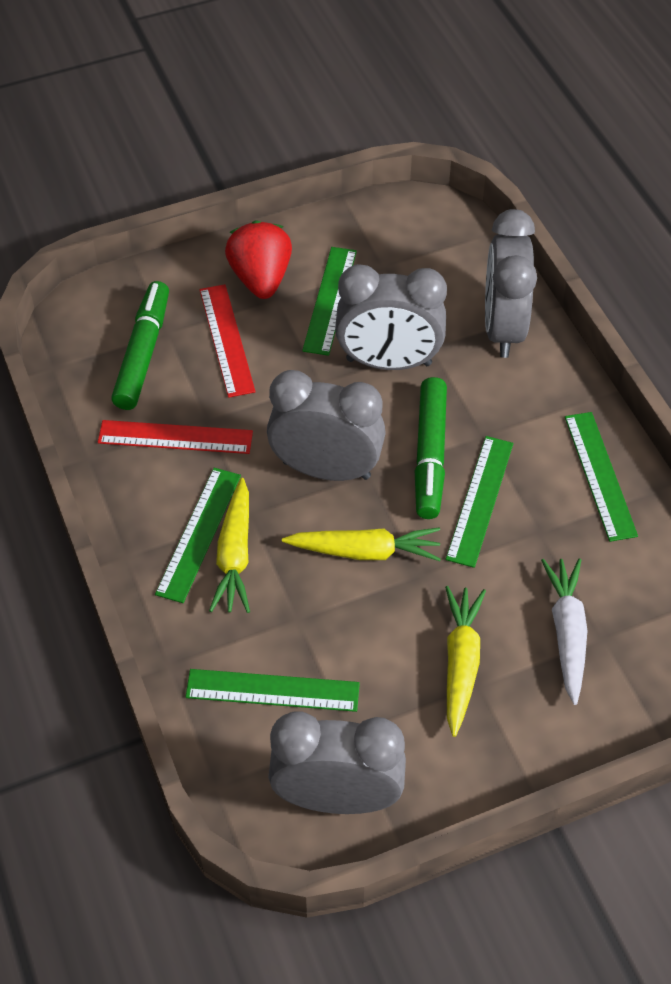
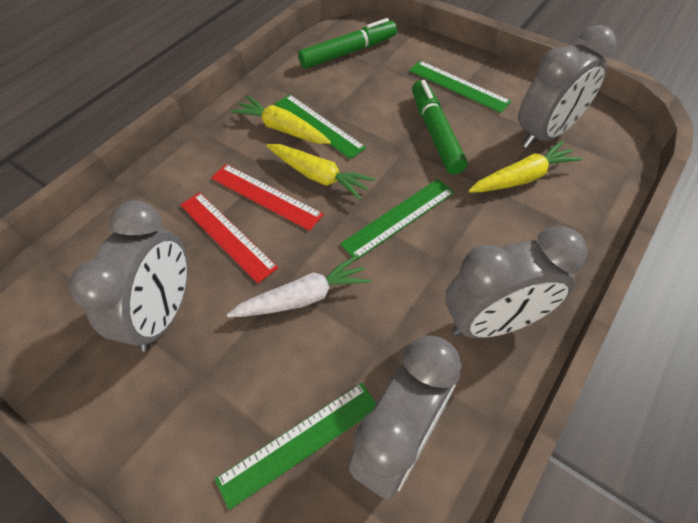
green ruler: [155,468,241,603] [185,669,360,712] [302,247,357,356] [446,436,513,568] [565,412,638,542] = 5 -> [215,383,376,510] [274,94,366,159] [340,179,454,260] [409,61,512,113] = 4
red strawberry: [225,220,292,299] = 1 -> none = 0

